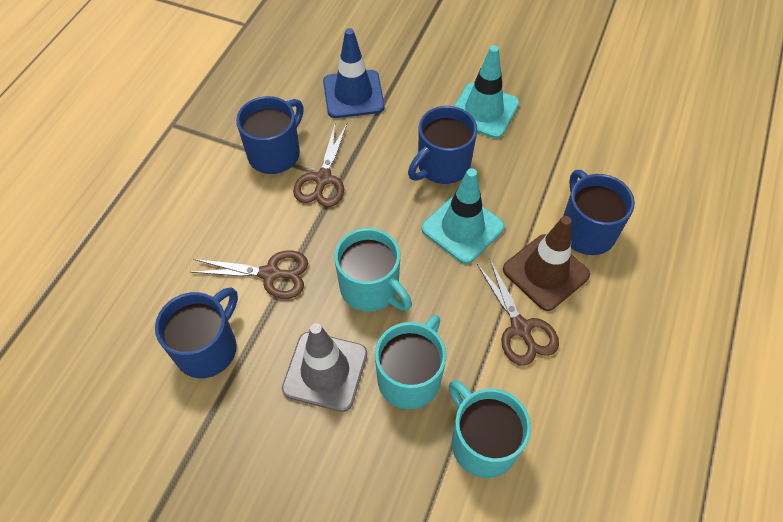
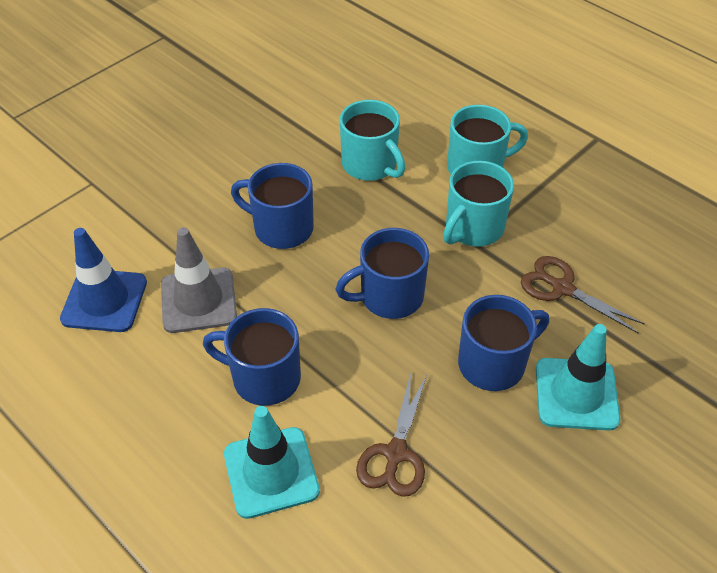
brown scissors: [190,250,308,299] [293,124,347,207] [477,258,559,366] = 3 -> [356,374,427,497] [521,256,645,333] = 2
brown traffic cone: [503,216,590,311] = 1 -> none = 0

